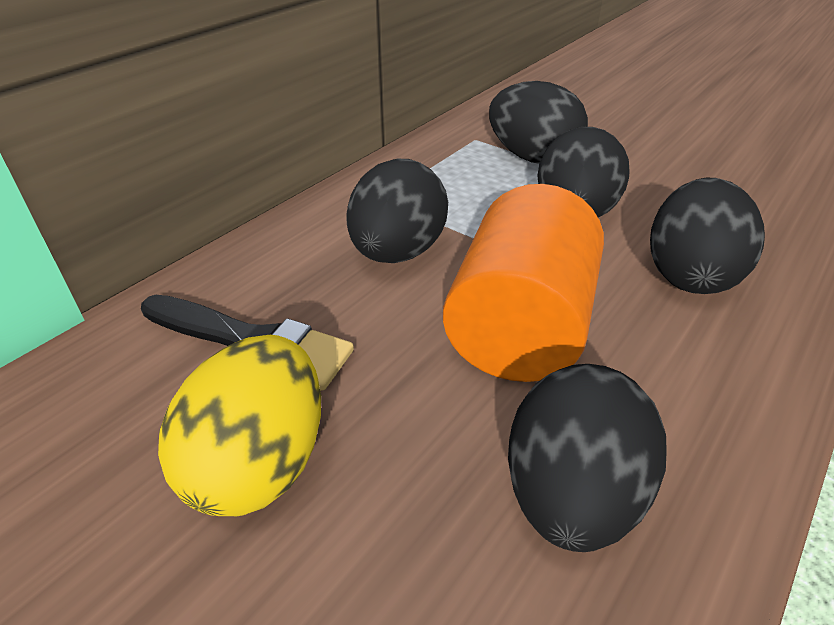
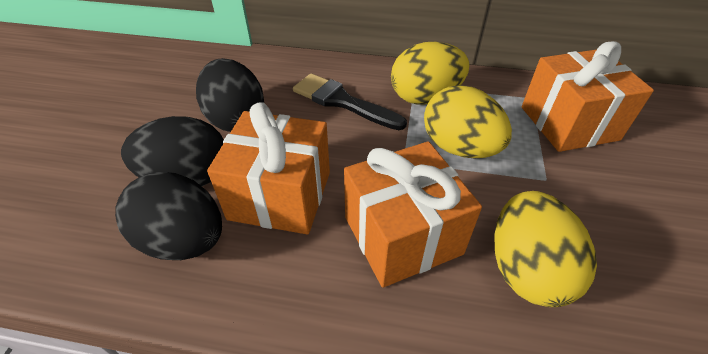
black egg: [346,159,448,263] [489,81,588,164] [508,364,667,552] [537,127,630,217] [650,178,765,294] = 5 -> [115,172,222,260] [121,116,224,186] [196,58,264,132] = 3
orange cylinder: [443,184,604,382] = 1 -> none = 0
orange gift: none = 0 -> [207,102,330,234] [344,141,482,288] [522,41,654,152] = 3
yellow egg: [158,335,321,516] = 1 -> [391,42,469,105] [424,85,512,159] [494,191,597,307] = 3

